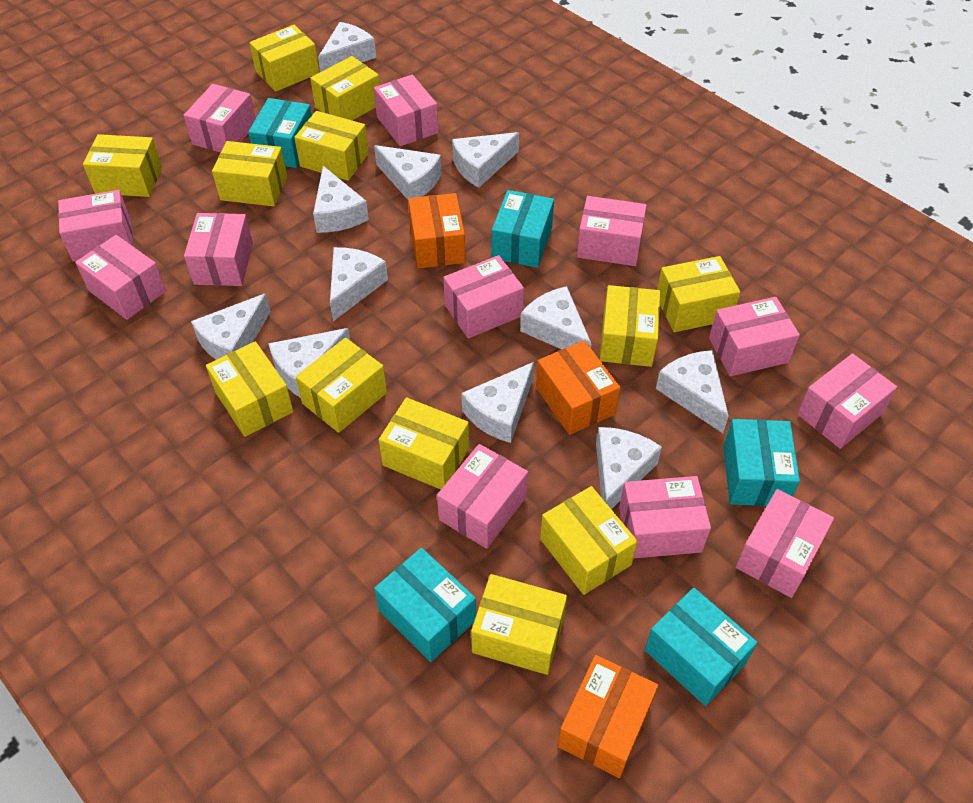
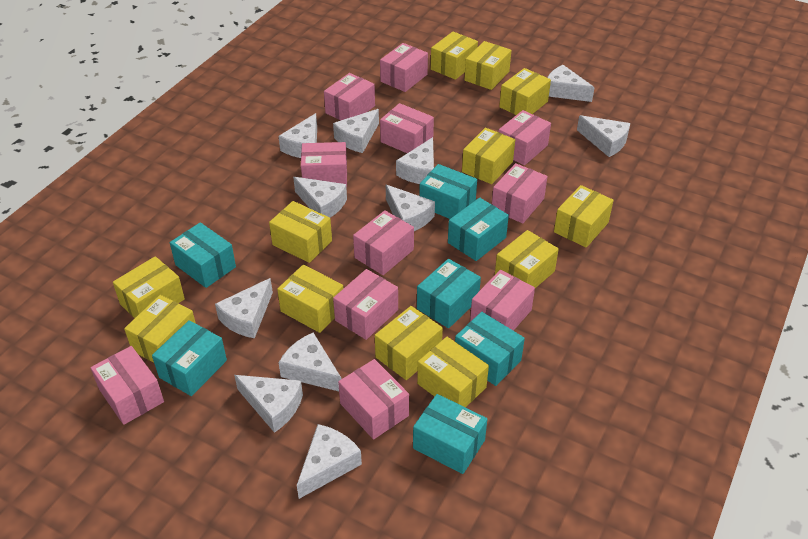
orange box: [408,193,465,268] [536,341,621,435] [558,655,658,778] = 3 -> none = 0
pink box: [58,190,133,262] [75,235,166,320] [184,84,256,153] [184,213,253,286] [374,75,438,146] [437,444,528,549] [443,255,524,338] [577,196,647,266] [619,476,711,558] [709,297,800,376] [736,489,834,598] [797,353,897,449] = 12 -> [90,346,164,425] [301,142,347,187] [324,73,375,120] [333,269,398,340] [338,359,409,439] [353,210,414,275] [380,43,428,92] [380,103,434,153] [470,270,535,331] [492,163,548,223] [498,110,551,165] = 11
turquoise box: [248,98,312,168] [374,548,476,662] [492,190,554,268] [645,588,757,706] [723,419,800,506] = 5 -> [152,320,227,396] [170,222,236,288] [413,394,487,474] [417,259,481,328] [419,164,477,219] [448,198,509,261] [455,312,525,386] = 7

